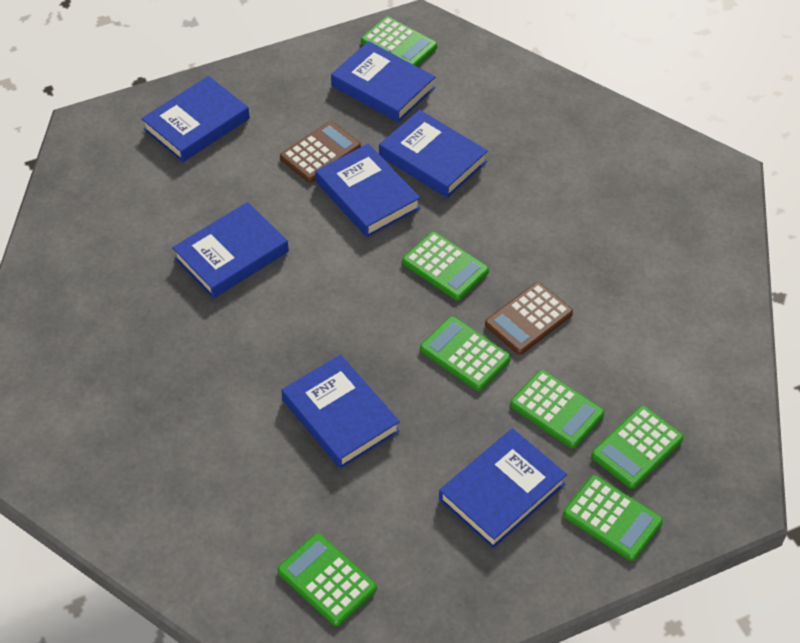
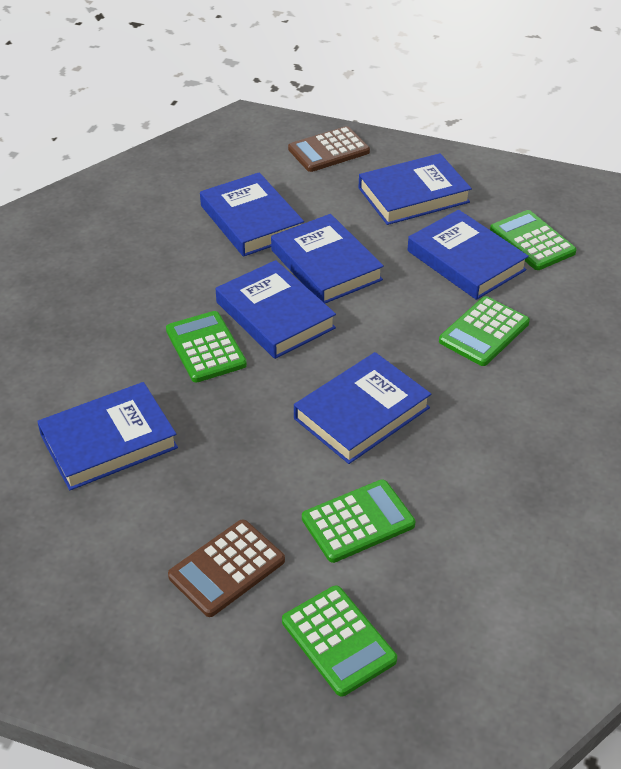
green calculator: [277,533,377,626] [361,17,437,66] [402,232,489,300] [420,316,511,391] [510,370,604,448] [563,475,663,561] [591,406,684,489] = 7 -> [166,311,247,383] [282,586,397,696] [302,479,416,563] [439,296,530,366] [490,210,577,270] = 5

